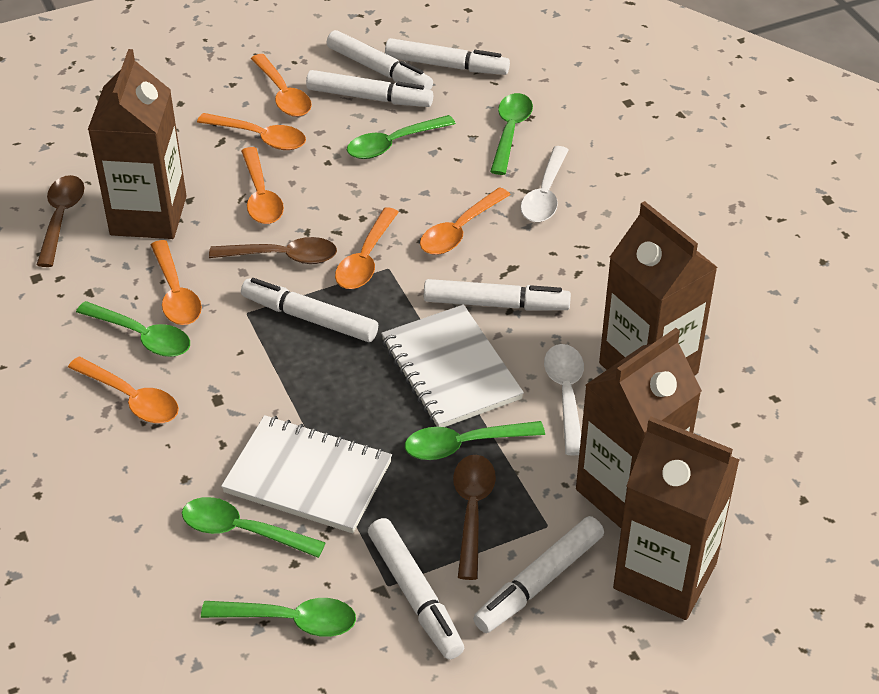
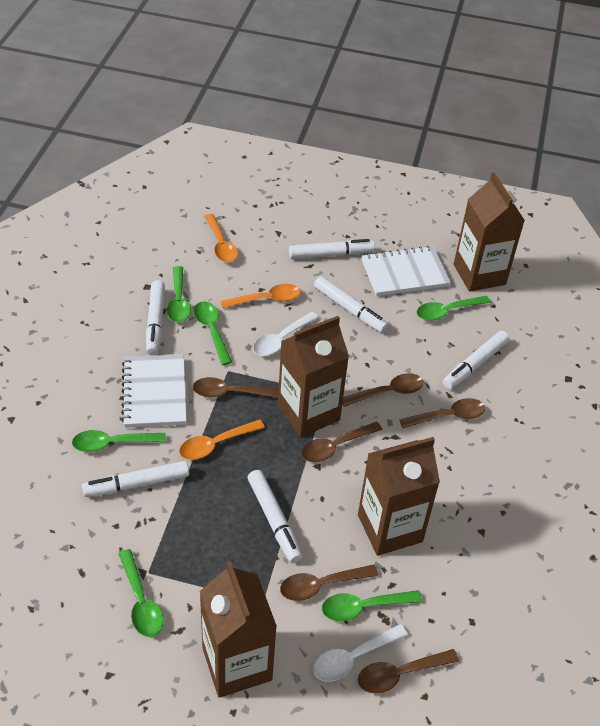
brown spoon: [36,175,84,267] [209,237,337,264] [453,455,496,580] = 3 -> [193,377,279,398] [280,565,378,601] [301,421,382,462] [342,373,424,407] [358,649,459,693] [399,398,485,428] = 6
orange spoon: [68,357,179,423] [151,240,202,325] [197,113,306,150] [241,147,284,224] [251,54,312,117] [335,207,399,289] [420,187,510,255] = 7 -> [179,419,265,460] [204,214,238,263] [221,284,301,308] = 3
white marker: [241,278,378,342] [306,70,433,107] [327,30,433,90] [368,518,464,659] [385,38,510,75] [424,279,571,310] [473,516,604,633] = 7 -> [82,461,189,497] [146,280,165,355] [248,470,303,563] [289,239,375,259] [314,276,388,333] [443,331,509,389] = 6

